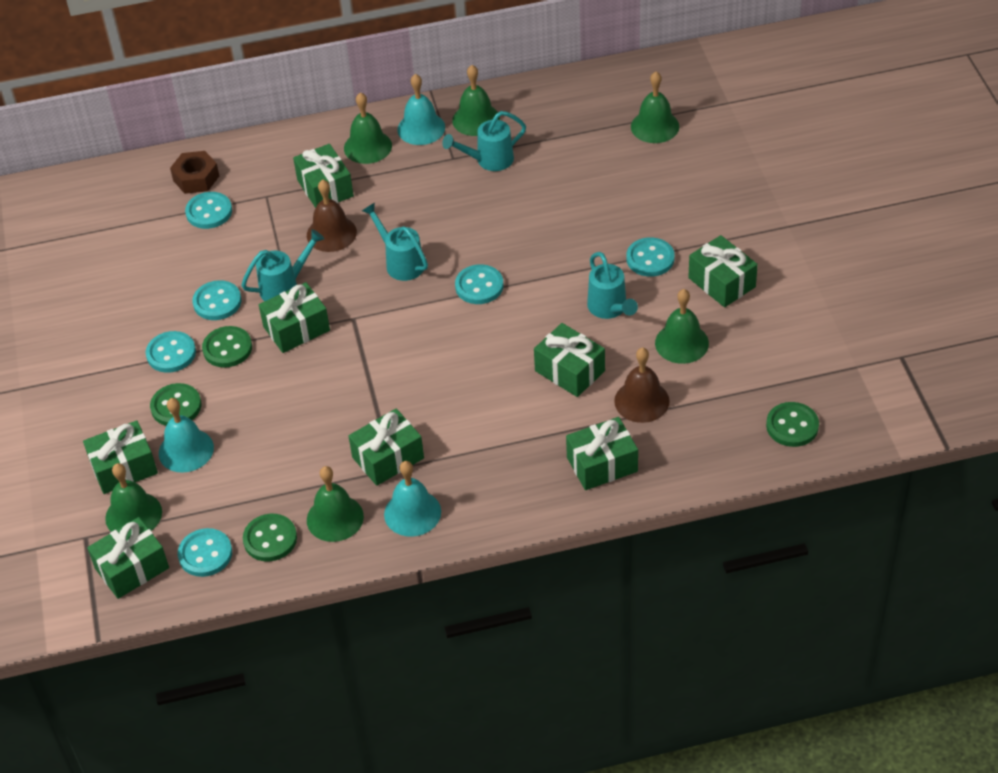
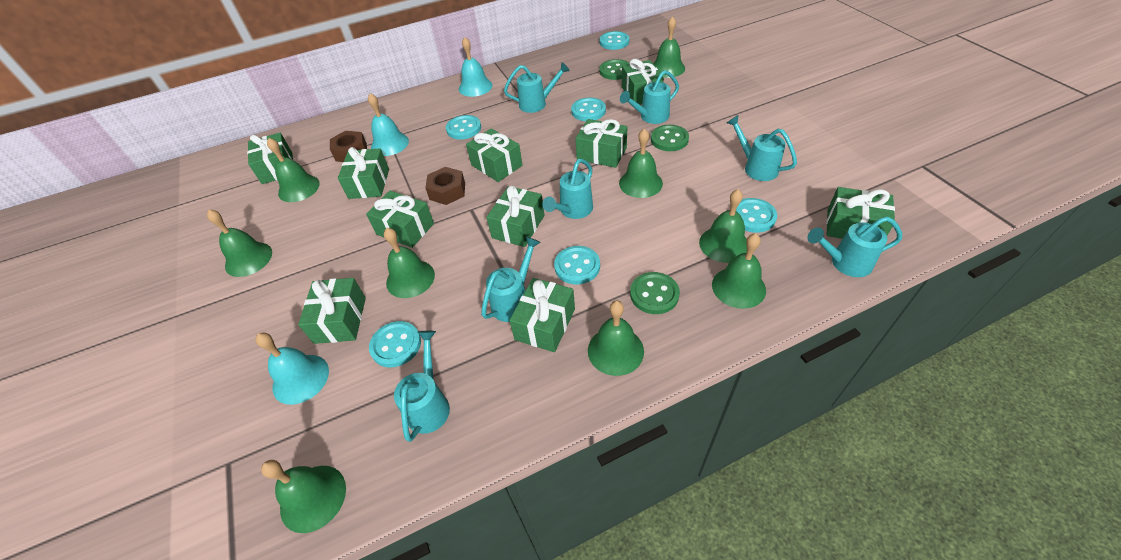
brown bell: [307,180,357,252] [614,347,670,423] = 2 -> none = 0
brown nut: [170,151,219,194] = 1 -> [330,131,367,162] [425,167,465,205] = 2
green bell: [105,463,162,532] [307,466,364,542] [344,92,392,164] [452,65,500,136] [631,72,679,143] [655,289,709,364] = 6 -> [207,209,272,277] [261,460,346,533] [267,138,320,202] [384,228,435,298] [588,301,644,376] [619,129,663,198] [653,16,685,78] [699,189,747,263] [712,233,766,309] = 9
green button: [150,383,201,426] [202,326,252,368] [243,514,297,561] [766,402,819,447] = 4 -> [599,59,629,80] [630,272,680,314] [651,125,689,151] = 3
green gift: [83,420,158,494] [87,517,169,599] [259,282,330,353] [293,144,354,208] [349,409,424,486] [534,323,605,397] [566,417,638,490] [688,235,758,307] = 8 -> [247,133,293,184] [298,278,366,344] [338,147,389,199] [366,191,434,248] [466,128,523,182] [486,186,545,247] [509,278,575,352] [575,119,627,168] [622,59,664,105] [826,187,895,239] = 10
turquoise watering can: [241,229,325,301] [362,202,428,281] [442,111,526,171] [587,252,638,319] = 4 -> [394,331,450,442] [481,237,541,322] [504,62,570,113] [542,159,593,219] [620,70,679,124] [727,115,797,181] [807,216,902,277] = 7

